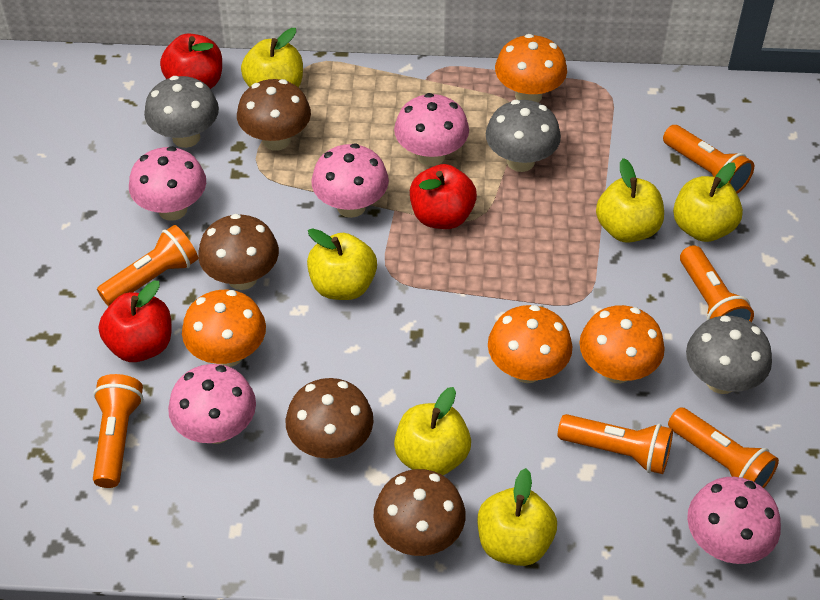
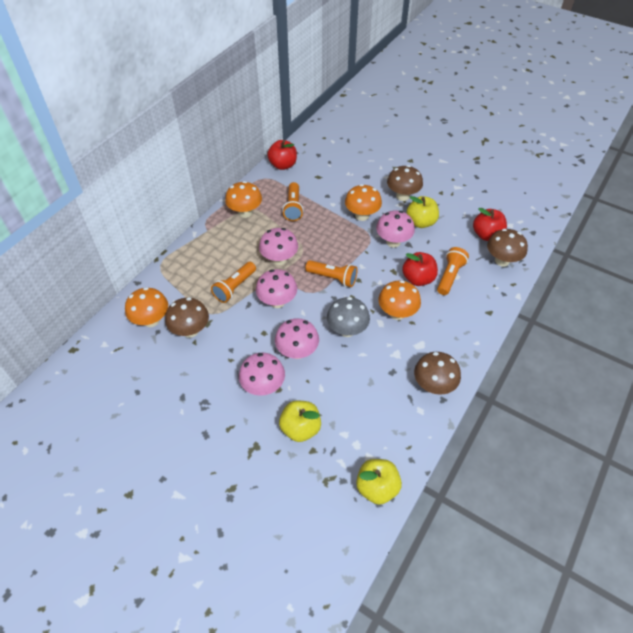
grey mushroom: [144,76,219,148] [486,100,561,172] [686,315,772,394] = 3 -> [327,297,370,337] = 1
orange flashlight: [93,374,143,488] [97,225,198,306] [558,414,673,474] [663,125,754,194] [668,407,779,488] [680,245,754,322] = 6 -> [211,262,256,303] [282,182,304,221] [305,260,357,287] [437,247,469,295] = 4
yellow apple: [241,28,303,87] [307,228,377,300] [394,387,471,475] [477,468,557,566] [596,158,664,243] [673,162,743,242] = 6 -> [279,401,321,442] [356,459,402,505] [406,196,439,228] = 3

